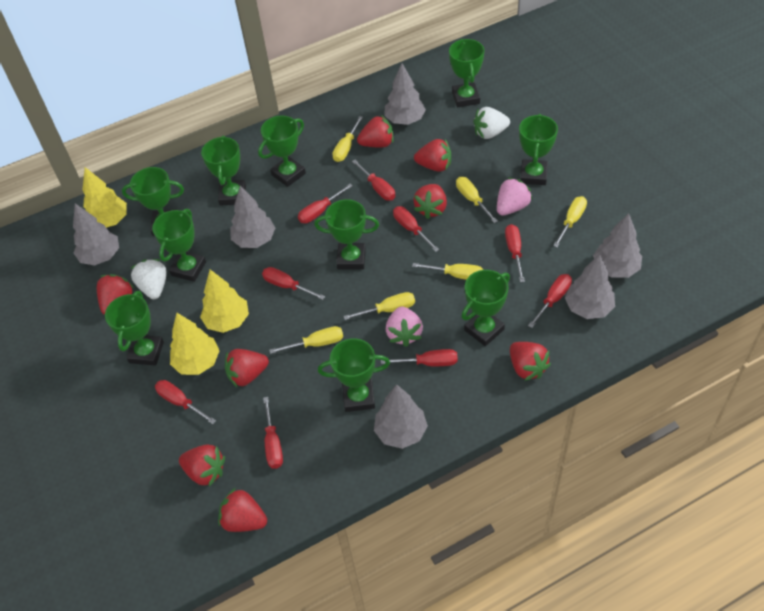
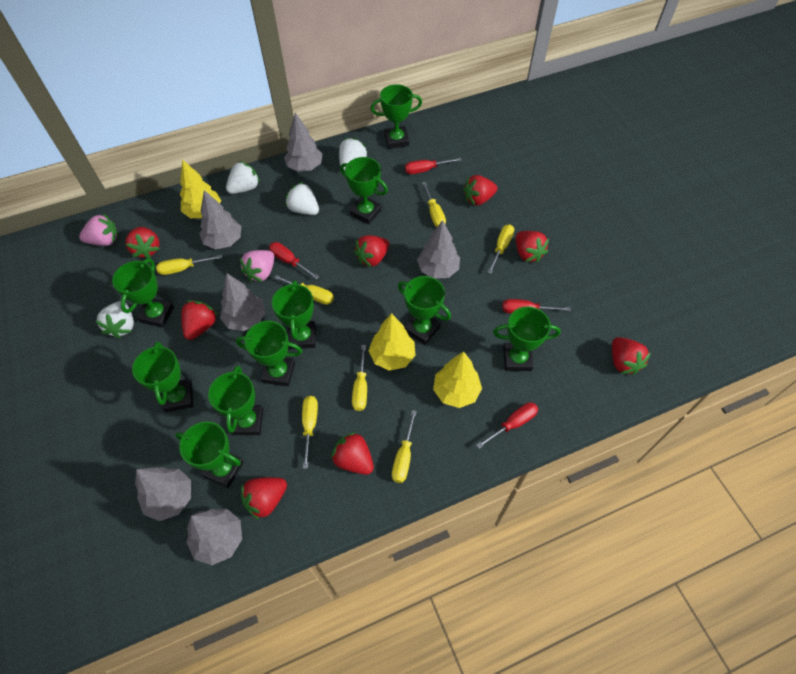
red screwdriver: [155,380,216,424] [262,267,325,300] [263,397,283,469] [298,184,353,223] [352,160,395,200] [381,349,458,366] [393,206,439,252] [505,224,525,282] [528,274,572,328] = 9 -> [269,242,319,279] [405,158,462,174] [476,402,538,449] [502,299,571,314] = 4
white strawberry: [131,259,167,299] [473,107,510,139] = 2 -> [96,301,134,339] [226,161,260,194] [285,182,319,215] [339,138,368,171] = 4
yellow screwdriver: [269,326,343,354] [332,116,363,162] [343,292,415,320] [412,263,484,280] [456,177,498,223] [553,196,587,247] = 6 -> [156,255,222,275] [274,275,334,305] [302,396,318,469] [352,345,367,411] [392,410,417,483] [422,182,446,227] [487,224,514,274] = 7

